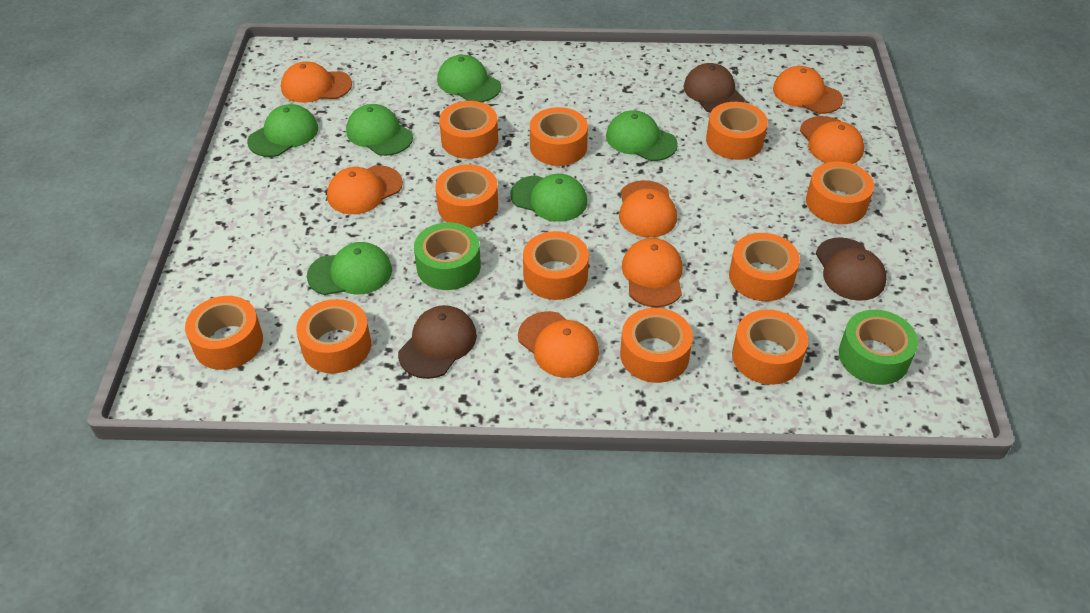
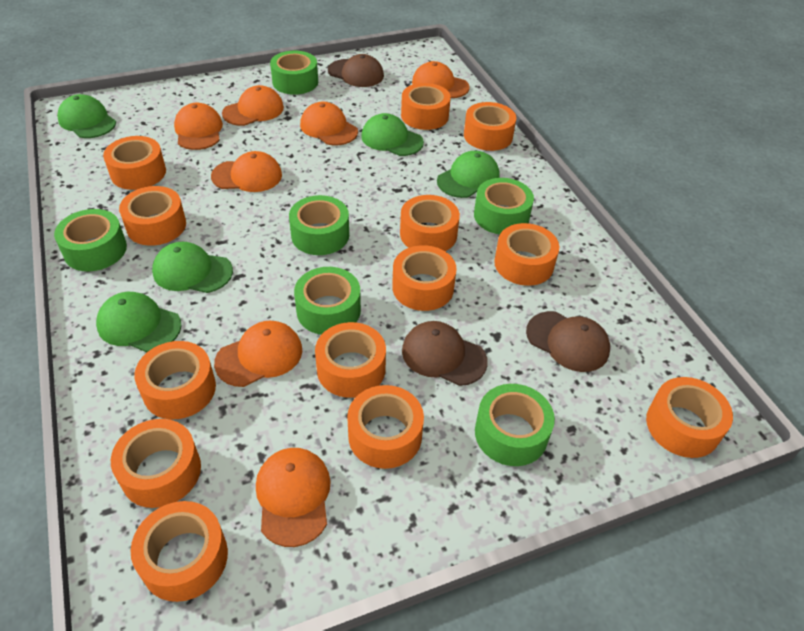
green cap: [247,104,318,157] [307,242,392,295] [346,104,413,156] [437,55,501,102] [511,174,587,222] [606,110,678,161] = 6 -> [57,94,116,138] [96,292,181,352] [152,242,233,293] [361,113,424,156] [437,151,500,198] = 5
green tape: [414,222,481,290] [839,310,918,385] = 2 -> [54,209,127,271] [270,50,318,95] [289,195,349,255] [294,267,361,335] [474,178,534,234] [475,384,555,466] = 6
orange tape: [185,296,263,370] [296,299,371,374] [436,164,498,227] [439,101,498,159] [523,231,589,300] [530,107,588,166] [620,308,693,383] [706,102,768,160] [729,233,800,301] [732,309,808,385] [806,161,874,224] = 11 -> [103,136,166,190] [111,419,201,508] [119,186,186,246] [131,501,228,602] [134,341,216,420] [315,322,386,398] [347,385,424,469] [392,245,457,311] [400,195,460,251] [401,83,451,130] [464,102,516,151] [494,223,559,286] [646,377,733,458] = 13

